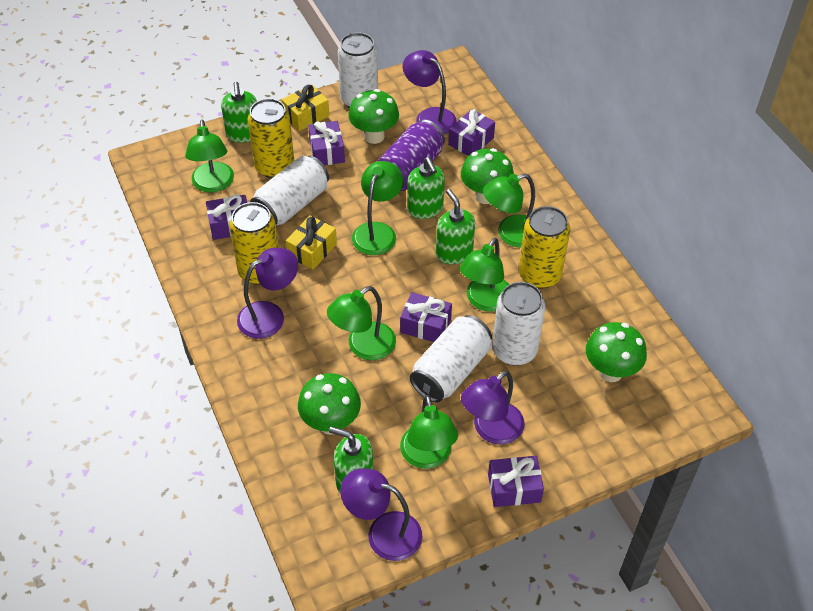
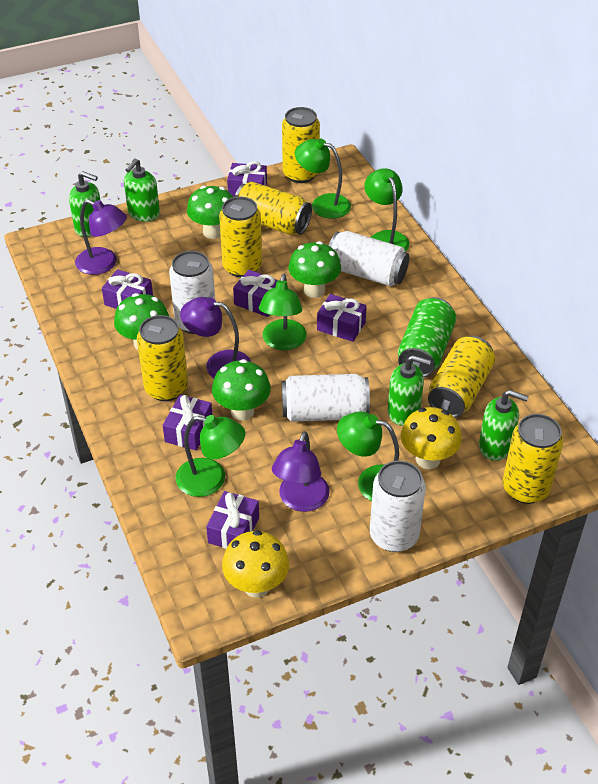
green can: none = 0 -> [398,297,456,377] = 1
green lamp: [185,120,234,192] [327,286,396,360] [352,161,403,255] [400,395,458,469] [460,238,509,312] [483,174,535,248] = 6 -> [176,415,245,497] [259,274,307,350] [295,138,351,219] [337,412,399,501] [364,168,409,252] = 5
purple can: [378,120,445,191] = 1 -> none = 0
purple gift: [206,194,247,240] [308,121,345,165] [400,292,452,342] [448,109,495,156] [488,456,544,507] = 5 -> [102,269,153,309] [163,395,212,450] [206,491,259,549] [227,161,267,197] [233,270,278,317] [317,294,367,342] = 6
purple lamp: [237,248,298,339] [340,468,422,561] [403,50,457,134] [461,371,525,445] = 4 -> [75,200,127,275] [180,297,251,378] [272,431,330,512] = 3
yellow can: [229,202,279,285] [247,98,294,178] [519,206,570,289] = 3 -> [137,315,188,401] [219,197,262,277] [235,181,312,235] [282,107,320,183] [428,336,495,418] [503,414,564,504] = 6
yellow gift: [282,85,329,131] [286,215,337,270] = 2 -> none = 0
yellow mushroom: none = 0 -> [222,530,289,598] [400,407,462,469] = 2

